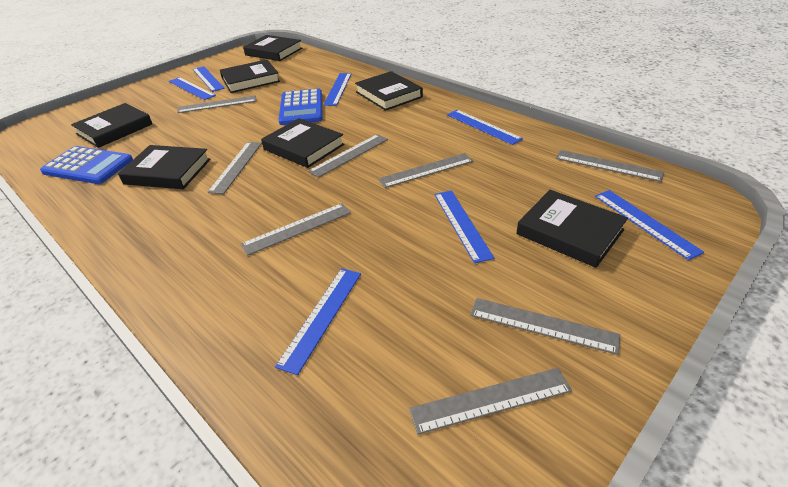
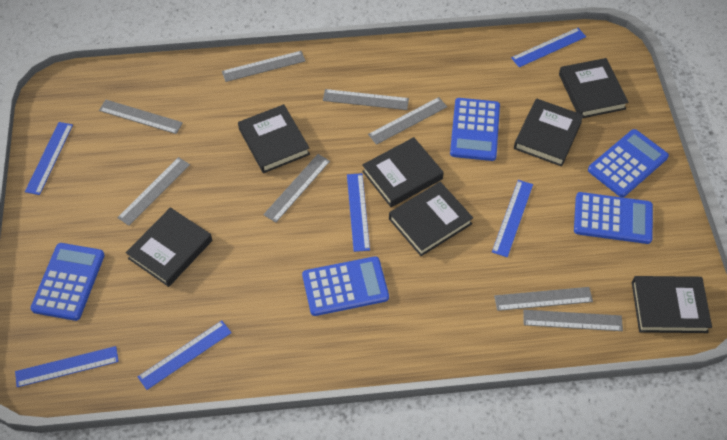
blue calculator: [40,146,133,184] [278,89,323,125] = 2 -> [31,243,105,321] [302,256,389,316] [450,98,500,161] [574,192,653,244] [588,129,669,197] = 5
blue ruler: [169,77,216,100] [193,66,225,92] [275,268,361,375] [323,73,351,106] [434,191,494,263] [447,110,523,145] [595,190,704,260] = 7 -> [15,346,119,387] [25,122,73,195] [138,321,232,390] [347,173,370,252] [492,180,533,257] [511,28,586,67] = 6

